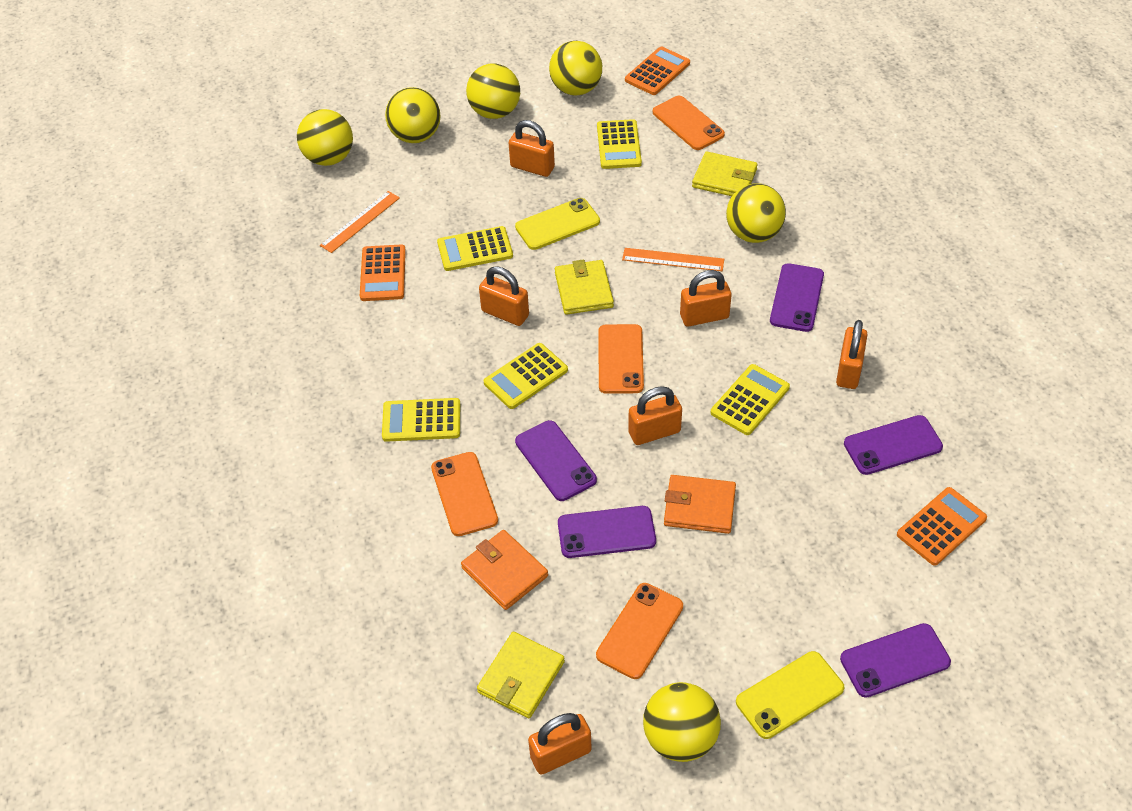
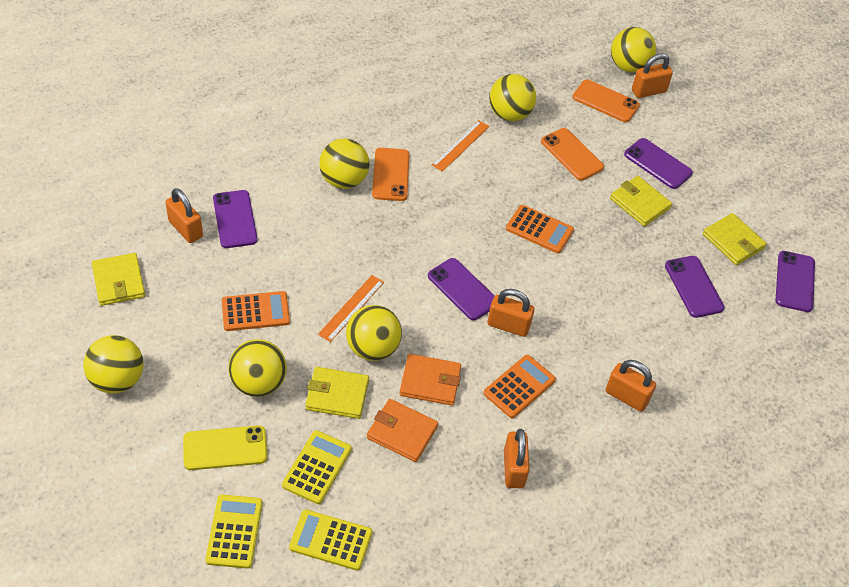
orange padlock: [479,266,529,326] [509,120,555,177] [528,713,592,775] [628,386,682,445] [680,270,732,327] [836,320,868,389] = 6 -> [165,188,203,243] [488,289,535,337] [504,429,530,488] [605,360,656,412] [632,53,673,98] = 5
orange phone: [431,452,498,536] [596,583,683,679] [598,324,644,394] [653,96,725,150] = 4 -> [372,148,410,201] [541,128,604,181] [572,80,640,122] = 3
yellow calculator: [382,398,460,442] [437,226,513,271] [483,343,568,409] [597,119,642,169] [710,364,790,435] = 5 -> [205,494,263,569] [282,430,352,504] [289,509,372,571] = 3
yellow phone: [515,198,600,250] [736,651,844,739] = 2 -> [183,425,267,470] = 1
yellow wallet: [477,632,565,718] [555,259,614,315] [692,151,758,196] = 3 -> [92,253,145,306] [305,367,369,419] [610,176,672,226] [703,213,767,265] = 4

